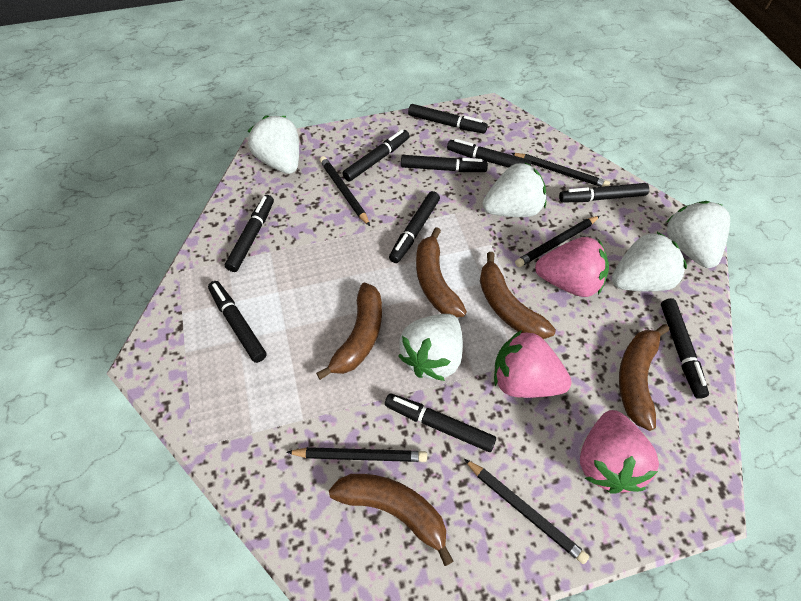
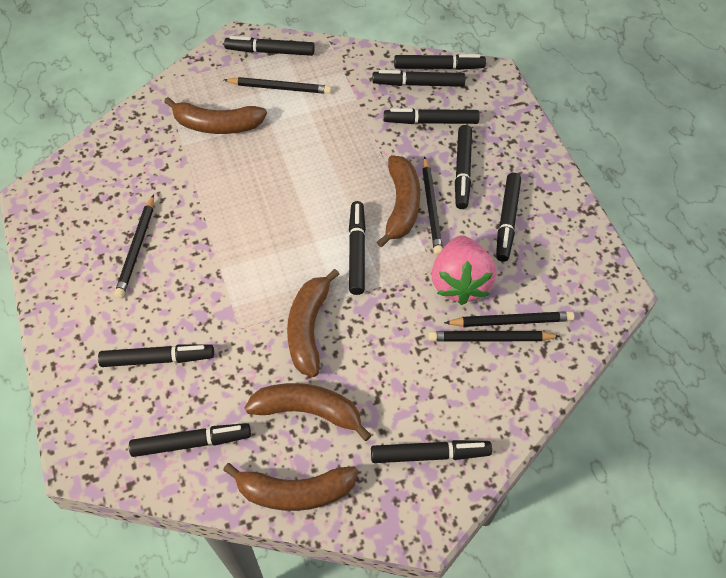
pink strawberry: [494,330,572,398] [535,237,609,297] [580,410,659,494] = 3 -> [431,236,497,305] = 1
white strawberry: [248,115,299,174] [398,314,463,381] [482,162,546,217] [612,232,687,291] [666,201,730,268] = 5 -> none = 0

